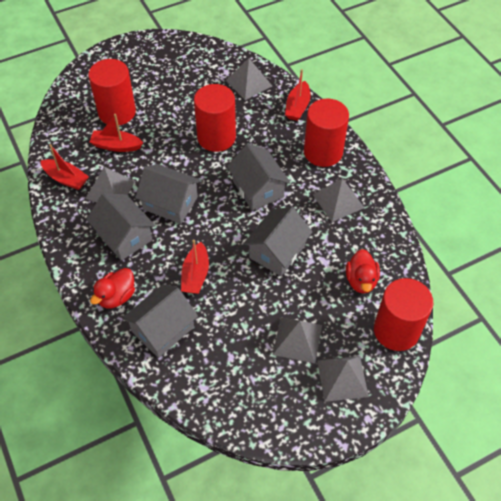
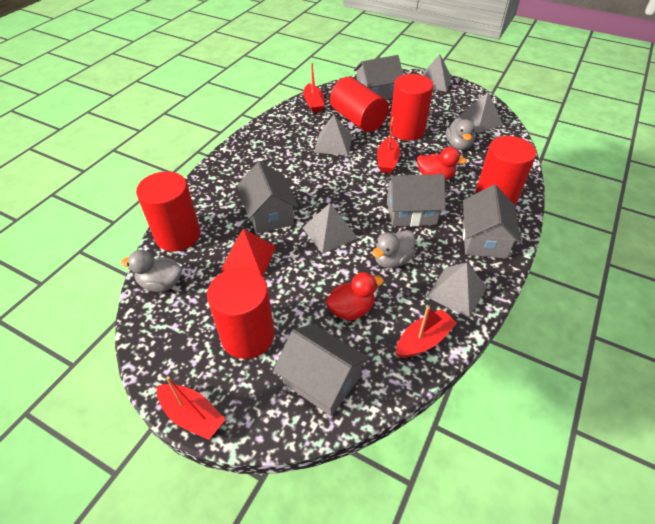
grey duck: none = 0 -> [121,250,182,292] [372,230,415,268] [446,117,476,150] = 3
red cylinder: [88,59,136,125] [194,84,236,152] [304,98,349,167] [374,278,433,351] = 4 -> [136,171,201,251] [207,268,275,359] [330,77,389,132] [389,74,433,141] [475,136,536,205] = 5
red pyramid: none = 0 -> [221,229,276,277] = 1

